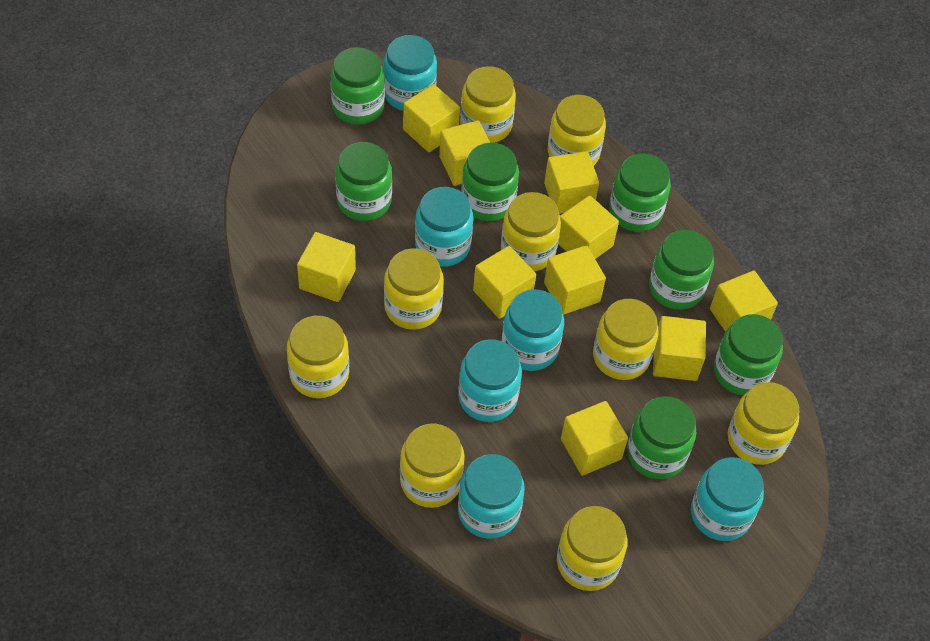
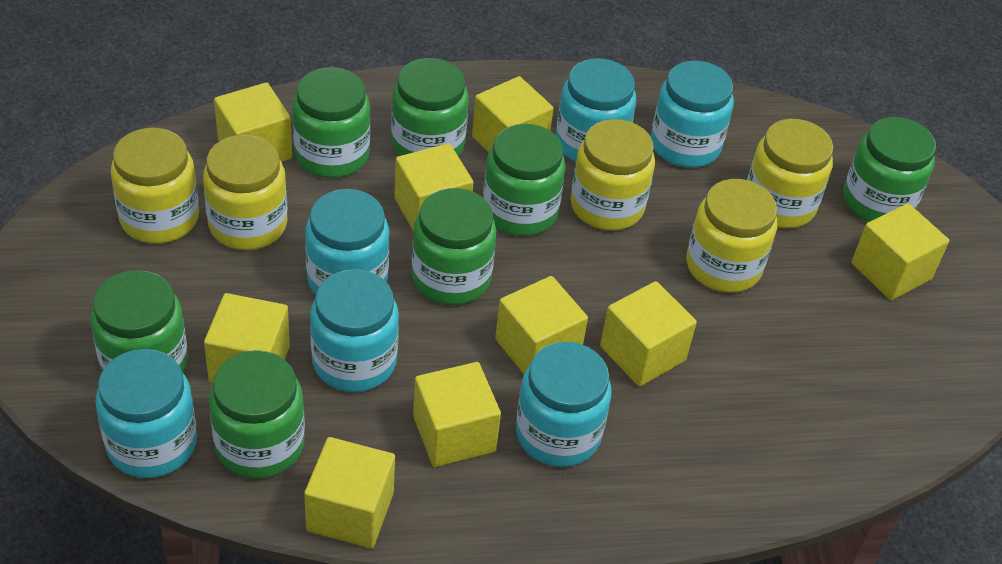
yellow cube: [297,232,356,302] [403,84,460,152] [439,120,490,186] [473,246,536,319] [544,151,599,214] [544,245,606,315] [558,195,619,259] [561,401,628,476] [653,316,706,381] [710,271,778,332] = 10 -> [204,293,290,383] [214,82,292,162] [304,437,395,548] [395,143,474,231] [413,362,501,467] [472,76,554,153] [495,276,588,374] [600,281,697,387] [851,203,949,300] = 9
yellow jar: [287,316,349,398] [384,248,444,330] [400,424,465,508] [460,66,516,143] [501,192,561,271] [548,95,606,166] [557,506,627,591] [593,299,659,380] [728,382,799,465] = 9 -> [111,128,199,244] [203,135,288,250] [571,119,655,230] [686,179,777,293] [747,119,833,228] = 5

